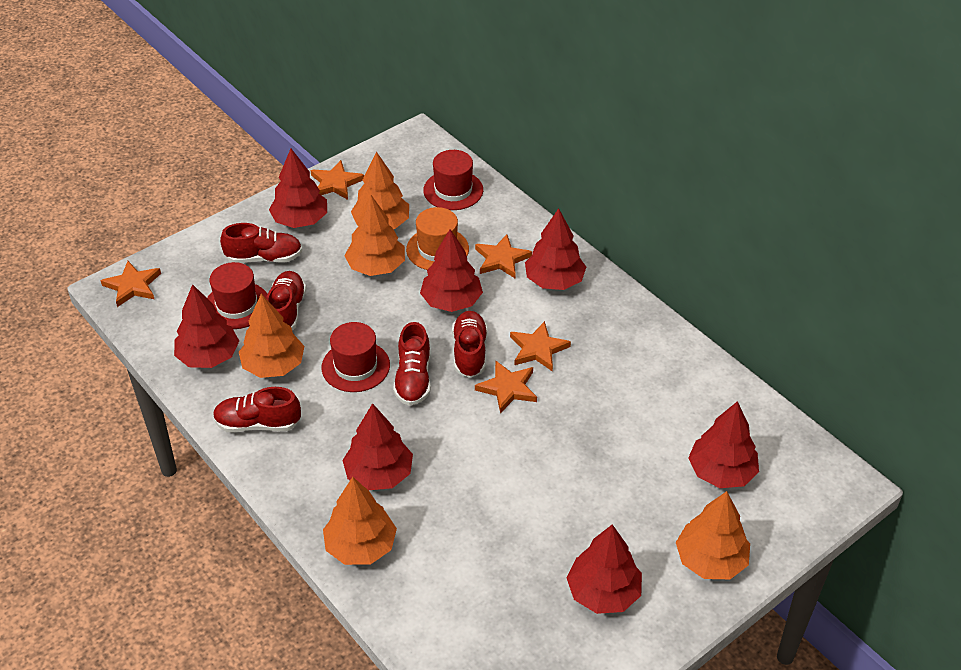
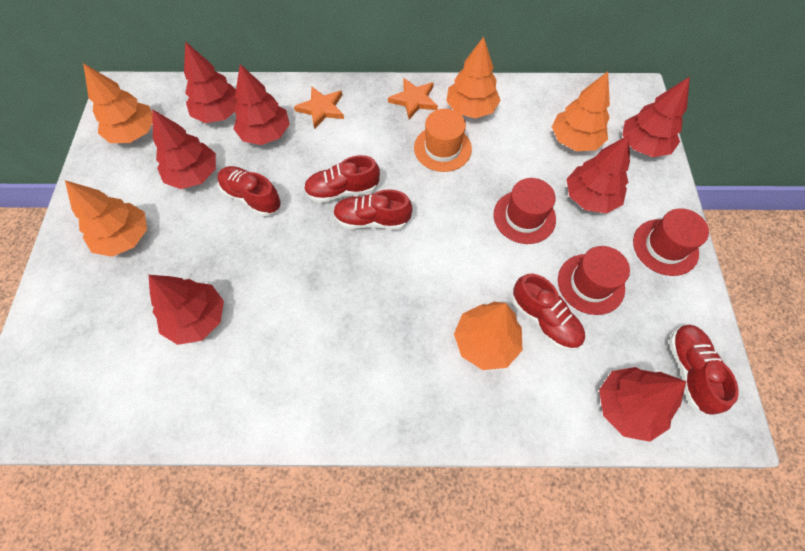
orange star: [100,261,161,307] [311,160,364,200] [475,234,532,278] [475,360,537,414] [510,321,571,371] = 5 -> [294,87,344,129] [388,78,438,120] = 2

